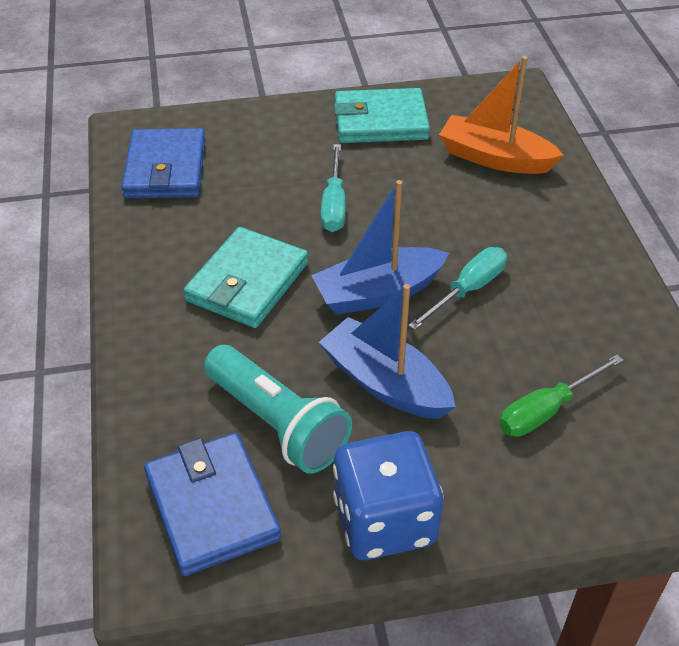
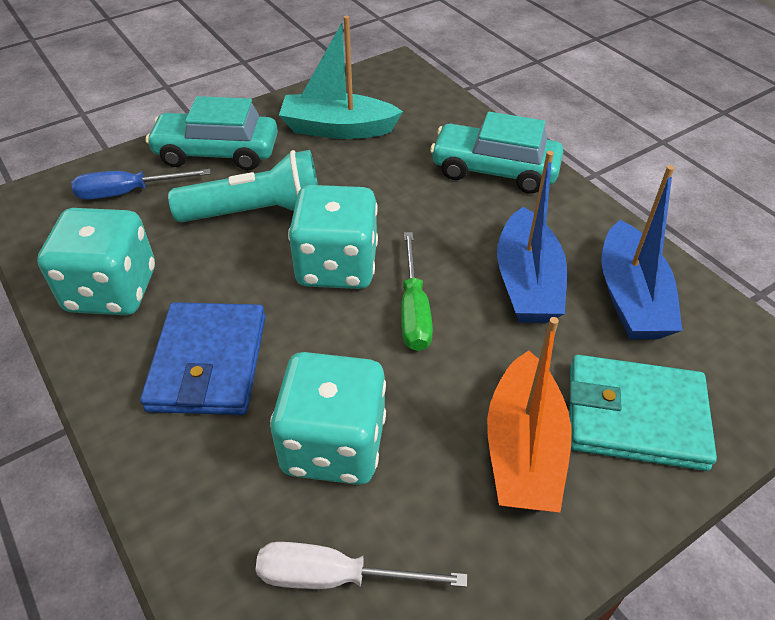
blue dice: [333,431,443,560] = 1 -> none = 0
blue screwdriver: none = 0 -> [71,169,211,200] = 1
blue wallet: [121,128,205,198] [144,433,281,576] = 2 -> [140,302,266,415] = 1
turquoise boat: none = 0 -> [279,16,403,139] = 1
turquoise car: none = 0 -> [146,96,278,170] [430,112,563,194] = 2
turquoise dice: none = 0 -> [37,208,155,315] [270,352,386,485] [288,185,378,289] = 3
turquoise screwdriver: [321,144,346,232] [408,247,507,330] = 2 -> none = 0
turquoise wallet: [183,227,308,328] [334,88,430,143] = 2 -> [569,355,717,471] = 1
white screwdriver: none = 0 -> [256,542,467,589] = 1

